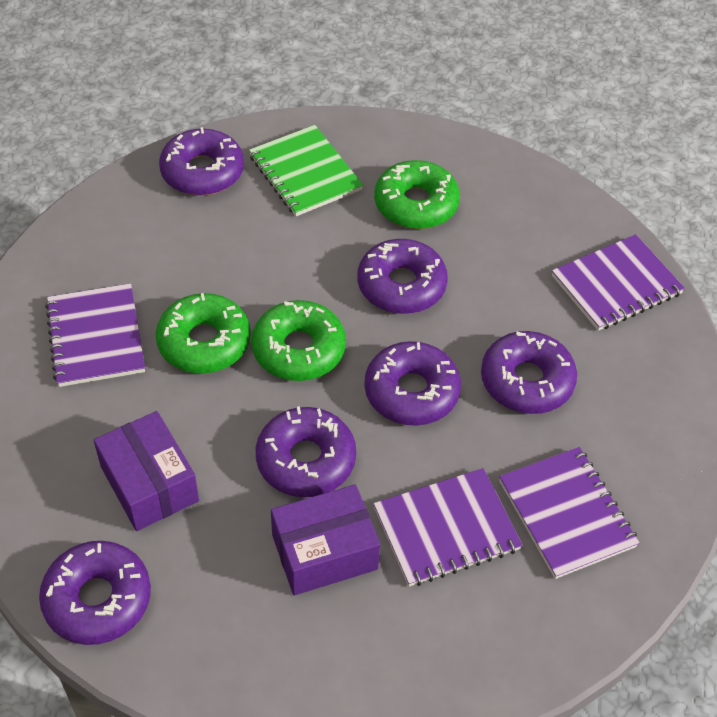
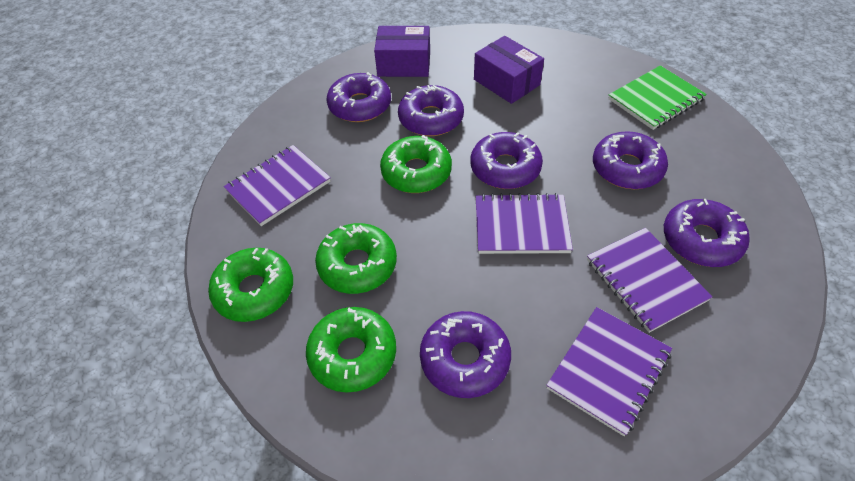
green donut: [156,293,251,374] [251,300,346,381] [374,160,460,229] = 3 -> [208,248,293,322] [306,307,396,393] [315,223,397,294] [380,135,452,193] = 4

